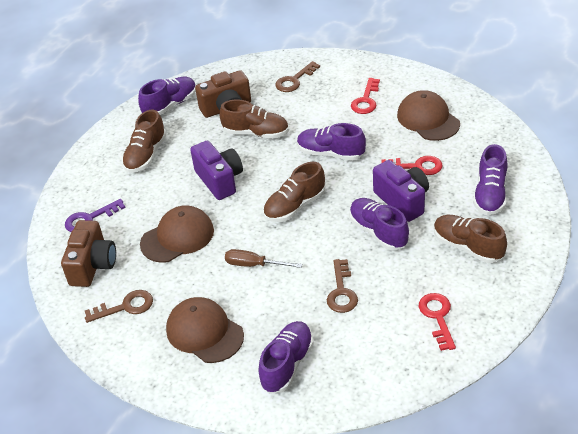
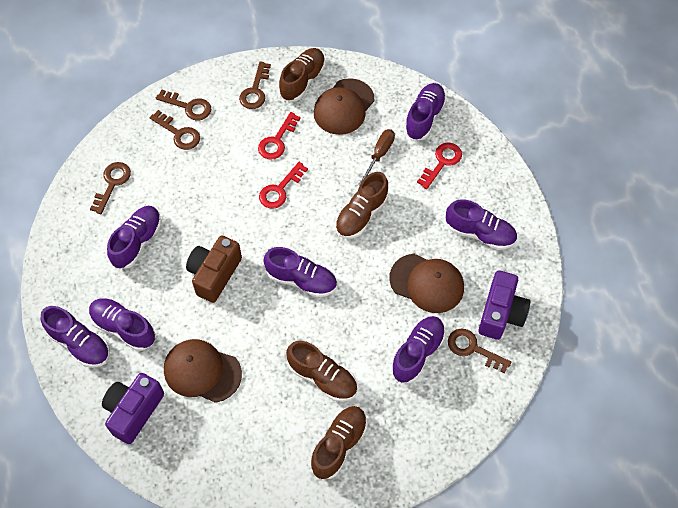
brown camera: [61,220,116,287] [195,70,251,118] = 2 -> [186,235,242,303] = 1
brown key: [85,290,153,323] [275,61,320,92] [327,259,358,313] = 3 -> [90,162,131,214] [150,110,200,150] [156,90,211,120] [239,61,271,109] [448,329,512,373] = 5
purple key: [65,199,126,232] = 1 -> none = 0
purple shoe: [138,77,196,115] [258,321,314,394] [297,123,366,161] [349,198,409,250] [473,144,508,215] = 5 -> [41,306,110,368] [89,298,155,351] [107,206,162,269] [264,247,337,298] [391,316,446,383] [404,83,447,140] [446,199,517,250] = 7

